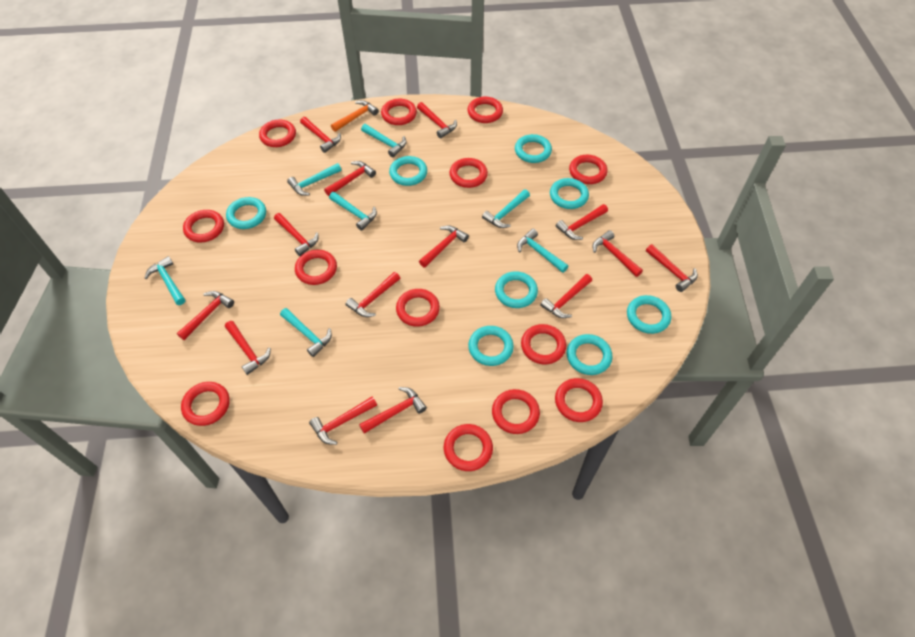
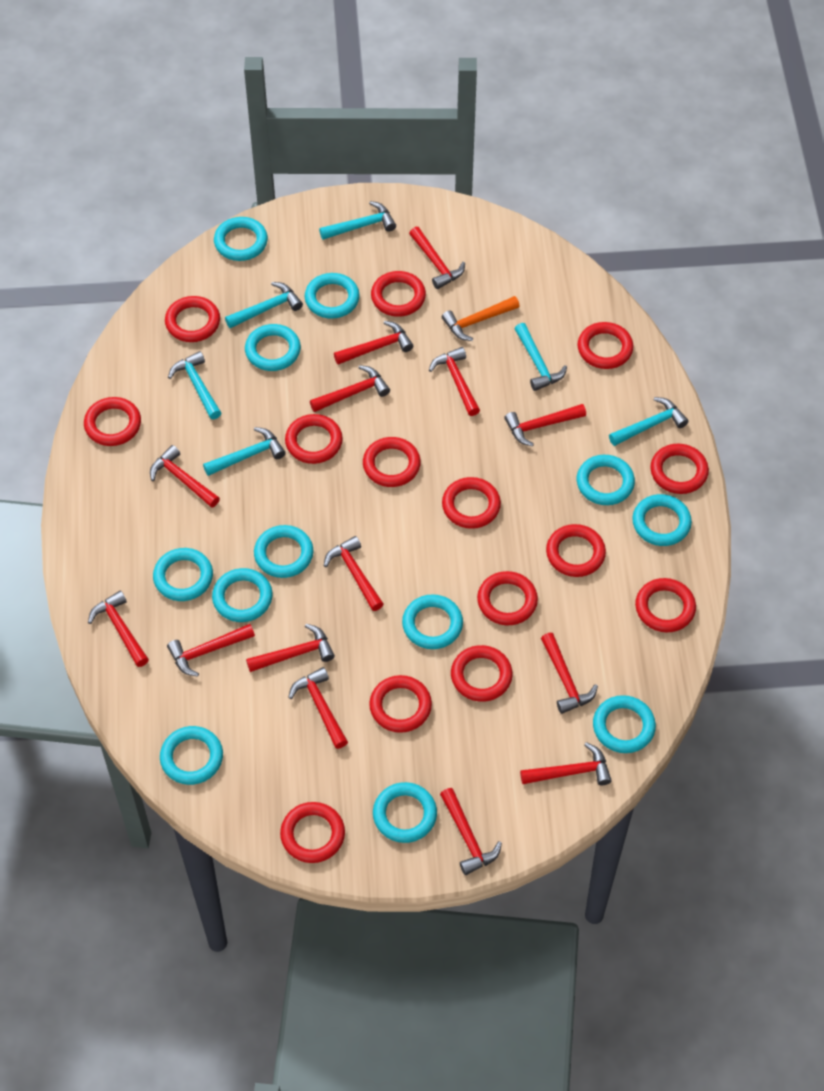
red ring: [181,382,230,426] [183,210,224,243] [259,120,296,147] [295,250,337,285] [381,99,417,125] [396,289,440,327] [444,424,493,471] [449,158,488,188] [467,97,503,123] [492,389,540,434] [521,324,566,365] [555,378,603,422] [569,155,607,184] = 13 -> [84,397,141,446] [165,296,220,342] [280,802,345,863] [285,414,343,464] [363,437,421,487] [369,675,432,733] [371,271,426,317] [442,477,501,529] [451,645,513,702] [477,571,538,625] [546,524,606,577] [578,322,633,369] [635,578,696,632] [650,444,709,494] = 14
turquoise hammer: [145,256,185,305] [280,308,332,357] [287,163,342,196] [329,192,377,231] [361,124,406,157] [482,189,530,228] [517,229,569,273] = 7 -> [168,351,221,419] [203,427,286,476] [225,282,303,328] [319,201,396,240] [515,323,567,391] [609,397,689,446] = 6
turquoise ring: [226,197,266,229] [389,156,427,186] [468,326,514,366] [495,271,538,308] [515,134,552,163] [550,178,589,209] [567,334,613,375] [627,295,671,334] = 8 -> [153,548,213,601] [160,726,223,785] [212,568,273,622] [214,217,268,261] [245,324,301,371] [254,525,313,578] [305,273,360,319] [373,782,437,843] [402,594,463,649] [576,455,635,505] [593,695,656,753] [632,494,692,546] = 12

